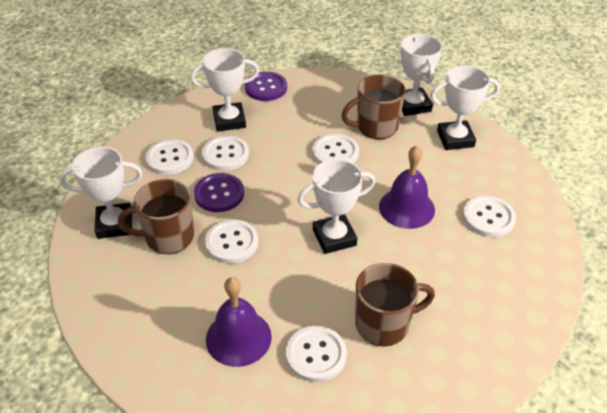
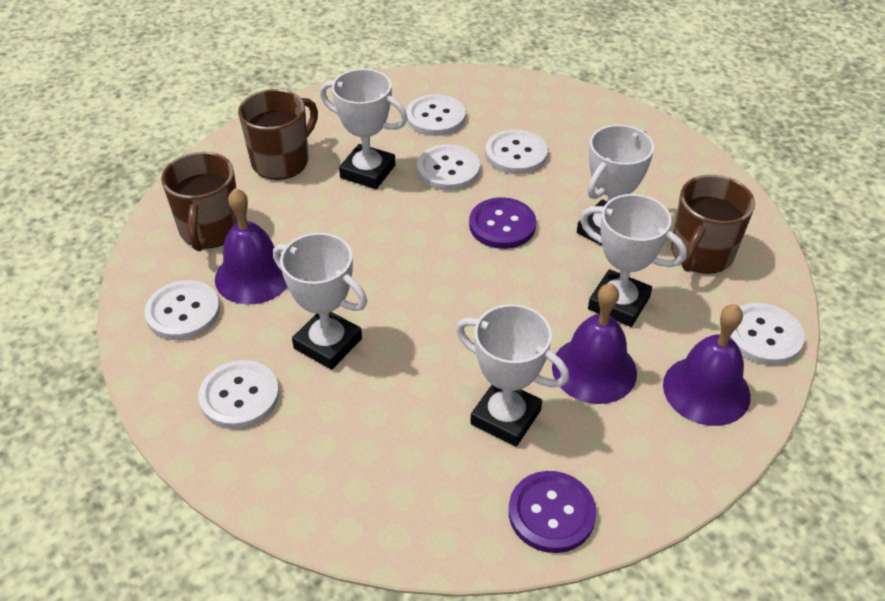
purple bell: [206,277,272,367] [379,145,435,229] = 2 -> [215,188,287,305] [552,283,637,404] [663,304,751,426] = 3

